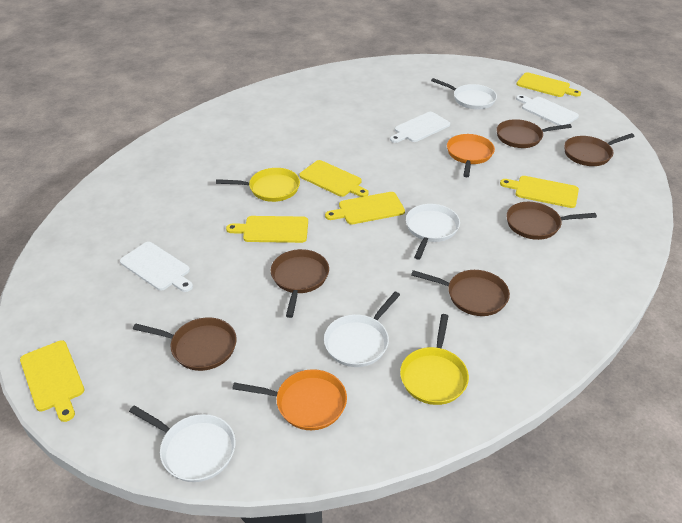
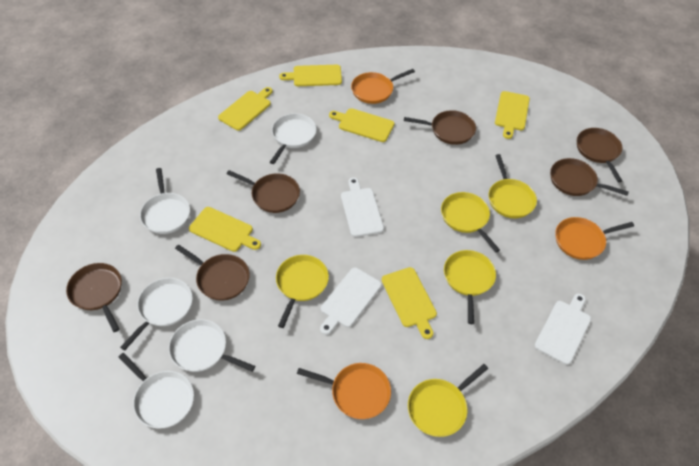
orange pan: [232,369,347,430] [447,134,495,177] = 2 -> [297,363,391,419] [351,69,415,104] [555,217,634,260] = 3
white pan: [129,405,236,482] [324,292,400,367] [406,204,460,260] [431,78,497,109] = 4 -> [119,353,194,428] [120,278,193,351] [140,168,190,234] [169,319,255,372] [270,113,317,164] = 5
yellow pan: [216,168,300,202] [400,314,469,405] = 2 -> [276,255,329,328] [408,364,488,437] [441,192,500,252] [444,250,496,324] [489,154,537,218] = 5

